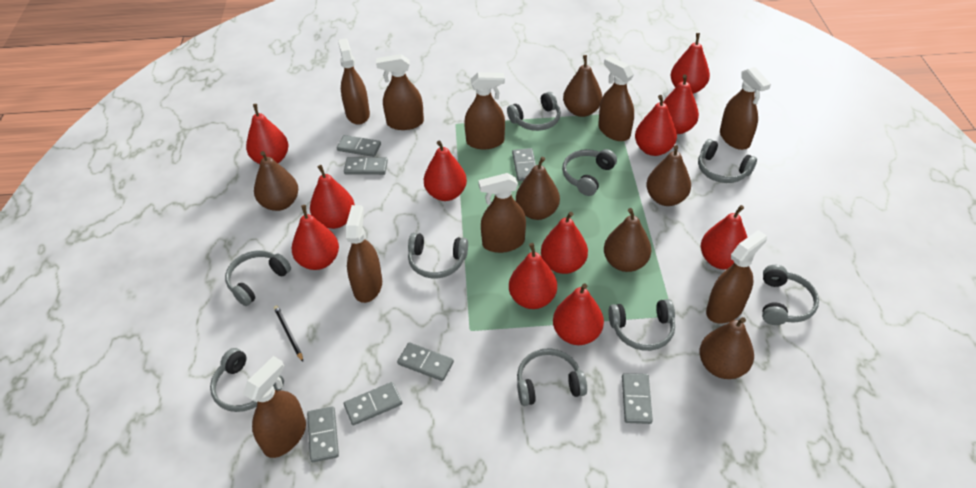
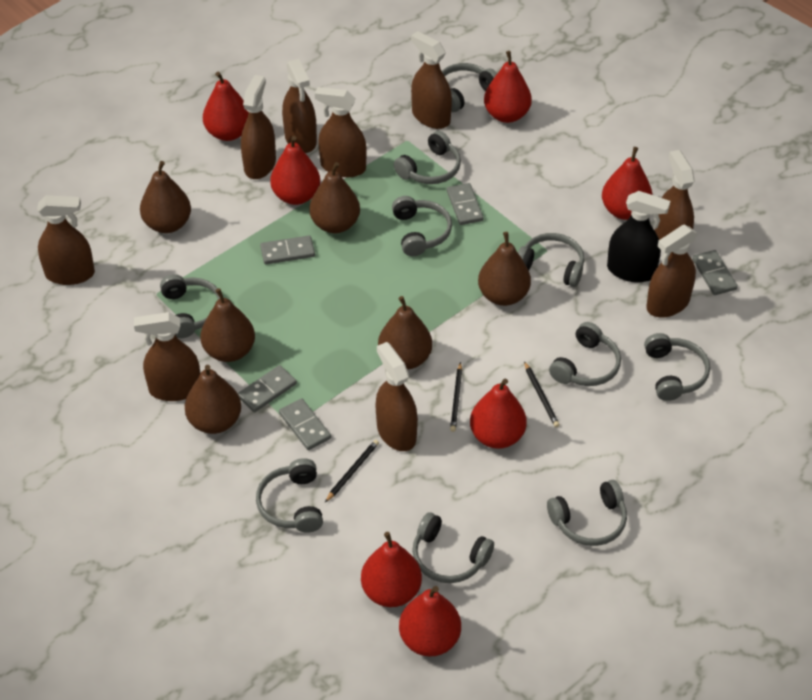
black pencil: [274,305,303,362] = 1 -> [325,440,379,502] [450,362,462,432] [524,361,560,427] = 3
black spray bottle: none = 0 -> [607,191,670,283] = 1
grey domino: [307,406,339,462] [337,135,381,157] [344,157,388,175] [344,382,402,425] [397,343,454,381] [512,148,536,181] [622,373,653,424] = 7 -> [238,365,297,412] [260,235,315,264] [279,398,331,450] [447,183,484,225] [692,250,738,295] = 5
grey headphones: [210,348,284,412] [225,251,291,306] [408,233,468,278] [507,92,561,131] [517,348,587,406] [562,149,617,196] [608,299,675,351] [698,139,757,183] [762,265,819,325] = 9 -> [160,274,220,338] [256,458,323,533] [392,196,452,256] [394,131,461,184] [412,512,494,583] [442,63,497,112] [518,233,584,287] [547,480,627,546] [549,322,621,386] [644,333,710,401] = 10
red pear: [246,104,288,164] [292,205,339,270] [310,165,355,229] [424,141,467,201] [509,243,557,309] [541,212,588,274] [553,284,604,345] [635,95,677,156] [663,74,699,134] [671,33,710,94] [701,205,748,270] = 11 -> [203,72,249,141] [270,136,320,205] [361,532,422,607] [399,586,461,657] [470,379,527,449] [484,51,532,123] [602,147,653,220] = 7

